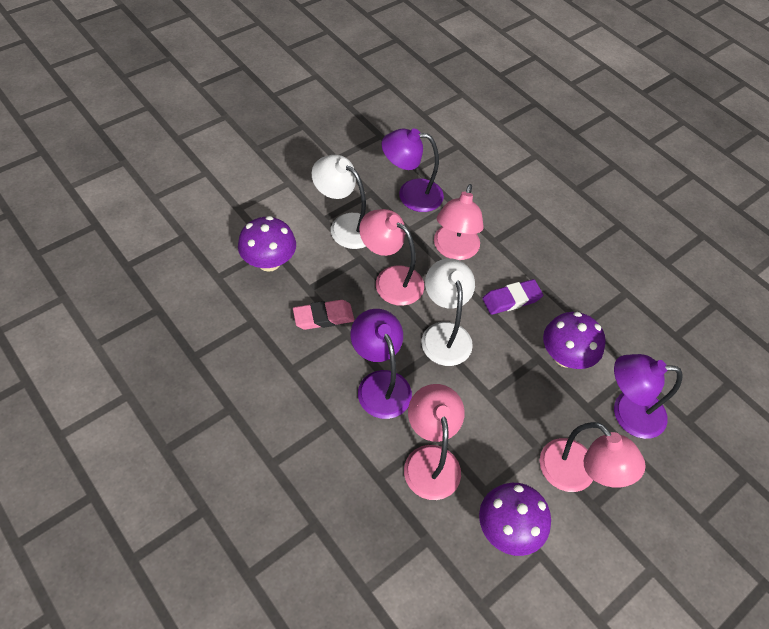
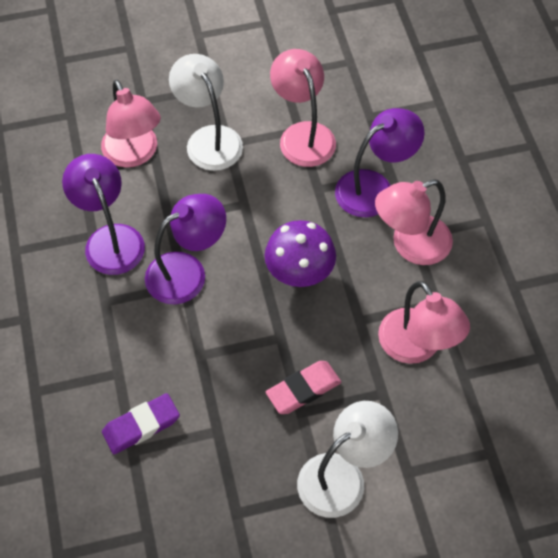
purple mushroom: [238,216,296,272] [479,483,551,556] [543,312,606,369] = 3 -> [265,220,336,287] = 1

